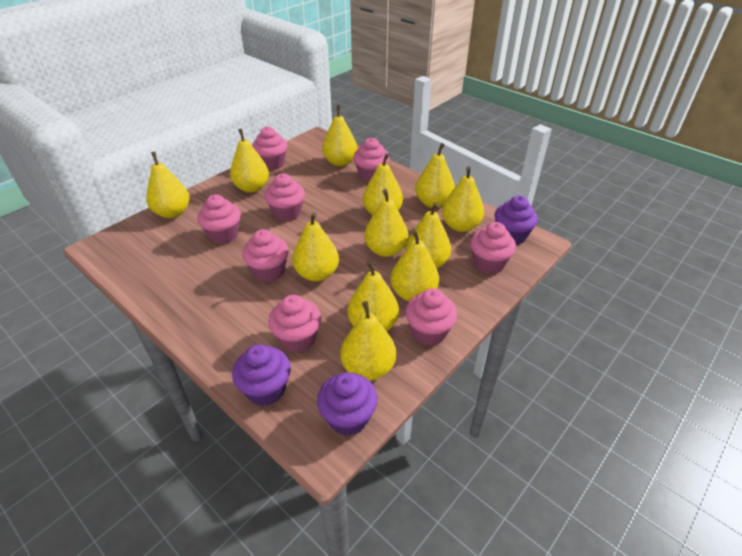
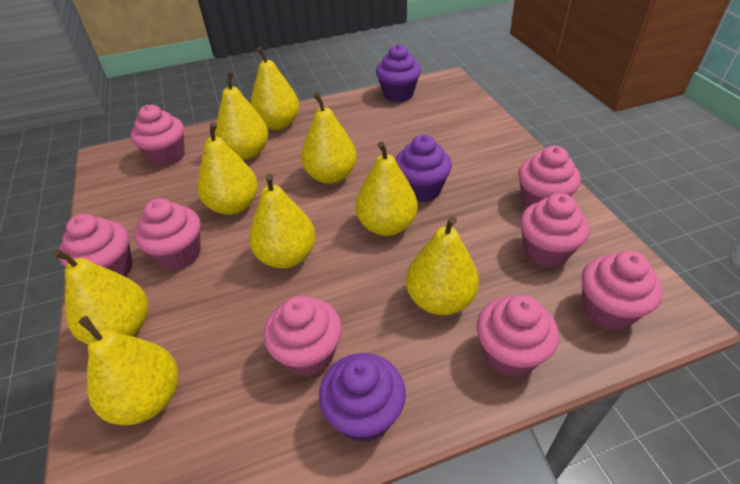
yellow pear: [146,152,189,218] [230,129,269,193] [292,212,339,281] [322,105,358,166] [341,301,396,381] [348,260,399,331] [363,153,403,215] [364,189,408,257] [391,230,439,301] [406,202,451,268] [415,143,455,208] [442,167,484,232] = 12 -> [53,249,148,344] [78,316,178,425] [197,122,258,215] [215,71,268,160] [249,173,315,268] [250,47,299,130] [301,93,357,184] [356,141,418,236] [406,216,479,315] = 9

